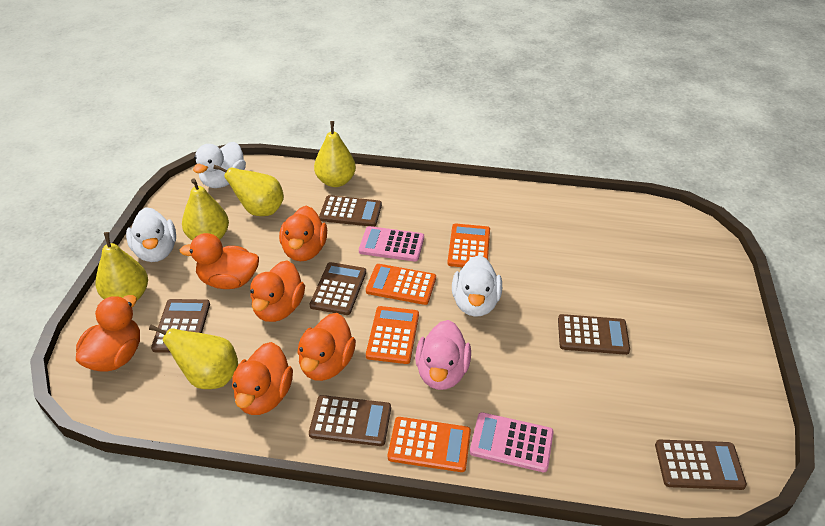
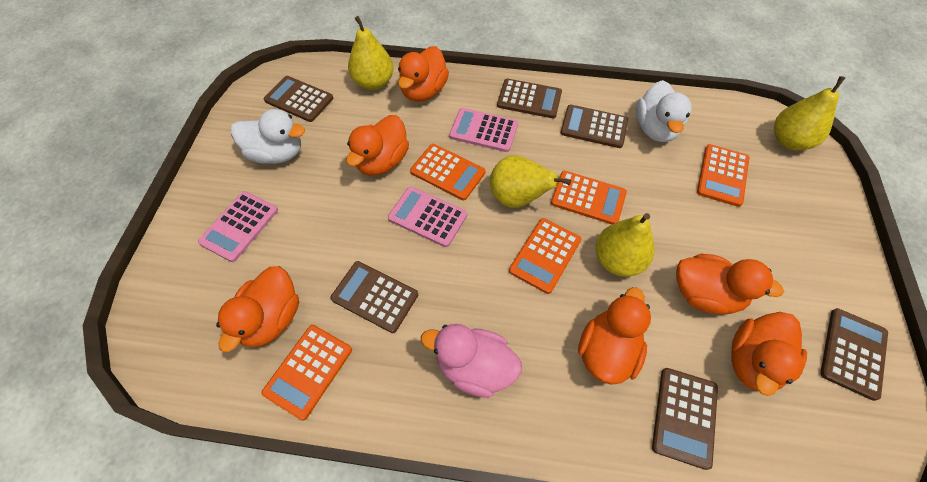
orange calculator: [366,264,436,305] [366,306,419,364] [388,417,471,472] [447,224,490,267] = 4 -> [261,325,352,421] [410,144,485,201] [509,218,581,294] [551,171,627,224] [697,144,749,207] = 5
pink calculator: [359,226,424,262] [470,412,554,472] = 2 -> [198,191,278,262] [388,187,467,247] [449,108,518,152] = 3
white duck: [126,207,176,262] [193,142,246,188] [452,255,502,317] = 3 -> [231,109,305,164] [636,80,691,142] = 2
yellow pear: [96,232,148,300] [149,325,238,389] [182,178,229,240] [213,165,284,216] [314,121,356,187] = 5 -> [348,16,394,90] [490,155,571,208] [596,213,654,277] [774,76,845,150] = 4

